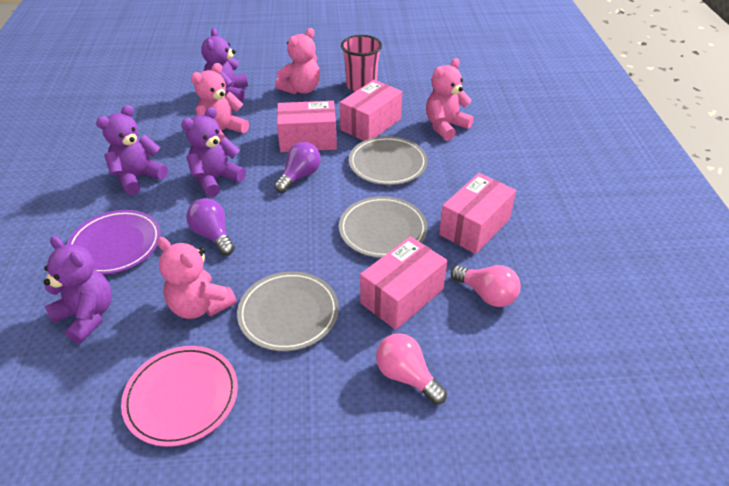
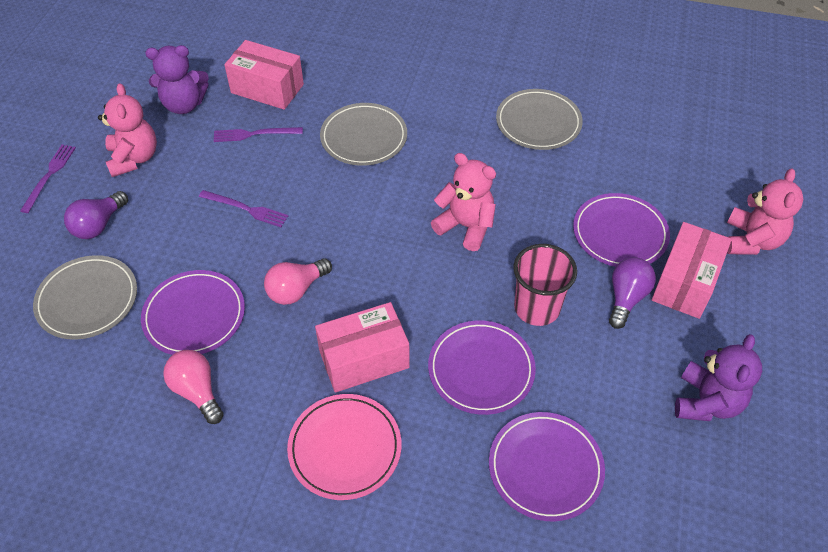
pink box: [277,101,337,152] [340,80,402,141] [360,236,447,330] [439,173,516,254] = 4 -> [224,40,304,110] [315,302,410,392] [652,222,732,319] = 3
pink teddy bear: [157,237,237,319] [191,63,249,142] [275,28,320,94] [426,58,474,141] = 4 -> [98,83,157,177] [431,153,496,251] [727,168,803,255] = 3
purple fork: none = 0 -> [20,144,76,213] [199,190,288,227] [214,127,303,142] = 3
purple plate: [67,210,161,275] = 1 -> [141,270,245,355] [428,320,536,415] [489,412,605,521] [573,193,670,267] = 4
purple teddy bear: [44,236,112,344] [96,105,168,195] [181,107,246,197] [201,28,248,102] = 4 -> [145,45,209,114] [675,334,762,421] = 2

